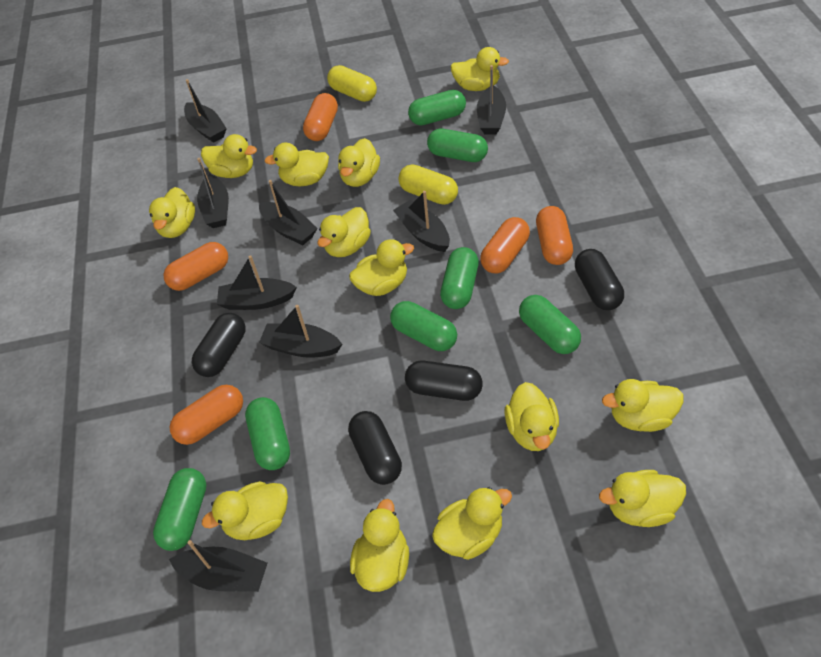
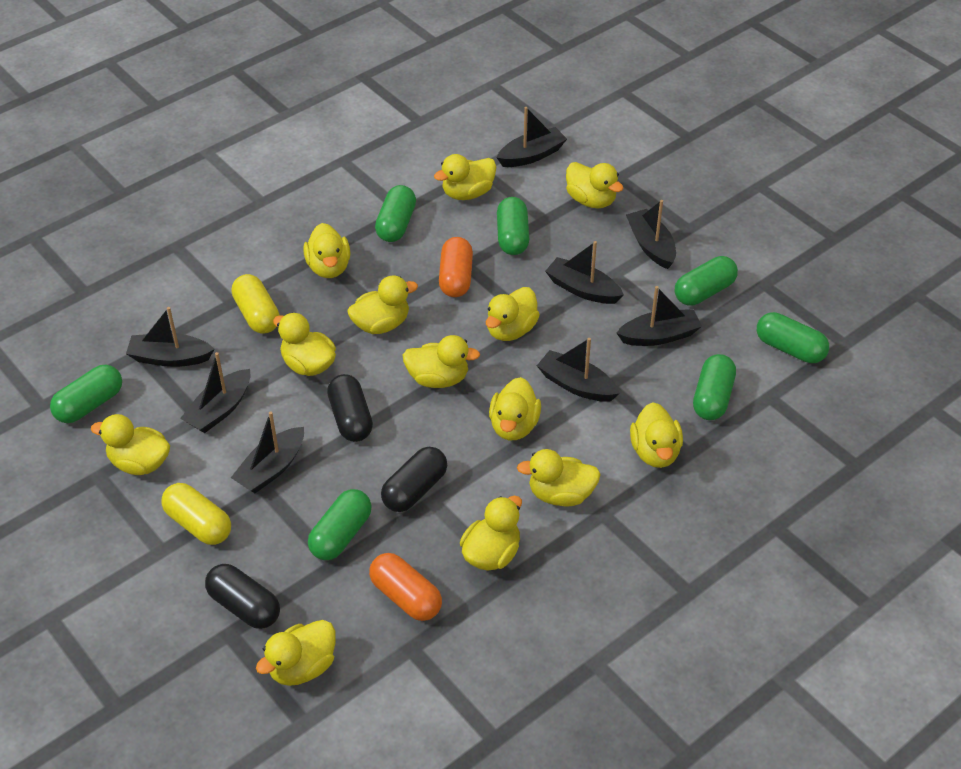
black capsule: [192,313,246,377] [348,411,402,485] [405,361,483,401] [575,249,624,310] = 4 -> [205,564,280,629] [327,374,373,442] [381,447,447,512] = 3
orange capsule: [163,242,228,291] [170,385,243,445] [303,93,338,141] [480,217,530,274] [536,206,573,265] = 5 -> [369,553,442,621] [439,237,473,297] = 2

